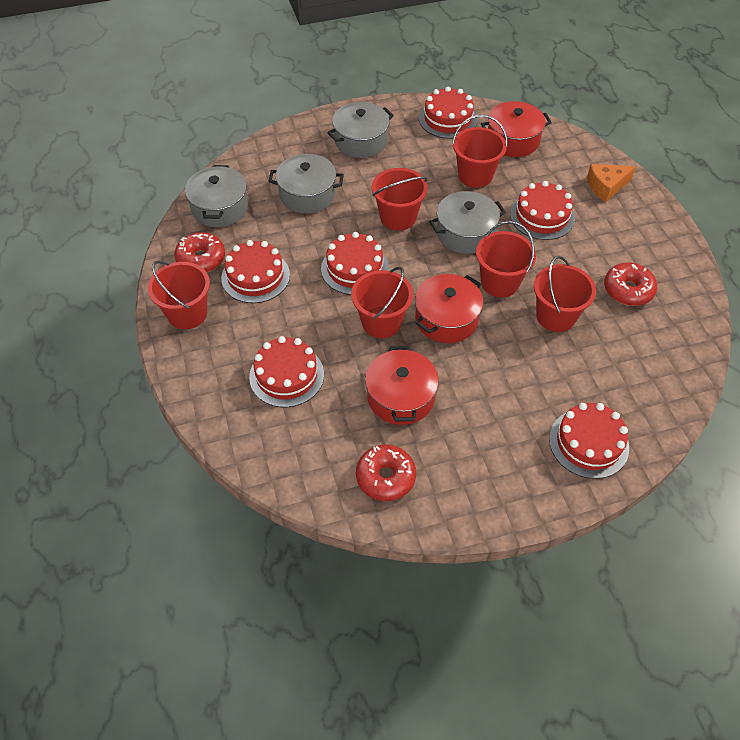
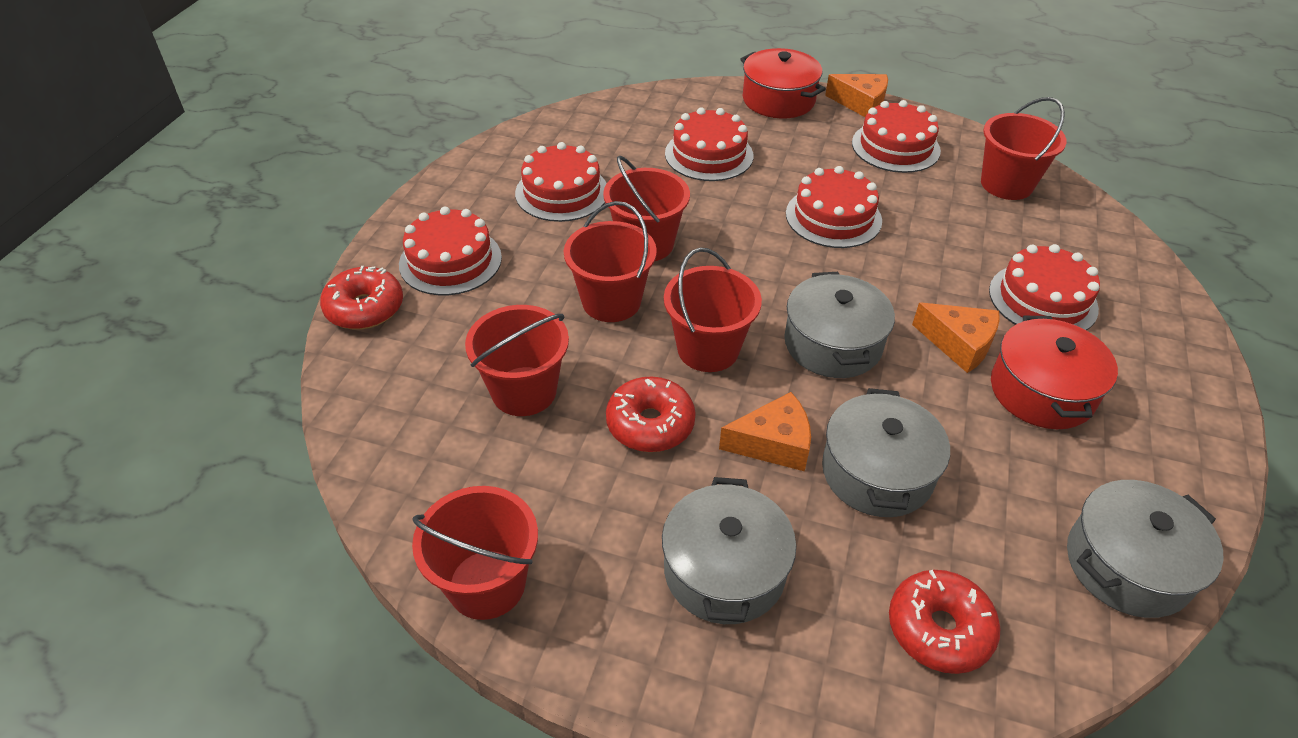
orange cheese: [587,164,636,202] = 1 -> [719,392,811,471] [825,74,888,117] [912,303,1000,373] = 3
red pot: [365,346,439,425] [415,274,483,343] [481,101,552,157] = 3 -> [740,48,826,118] [991,316,1118,429] = 2

